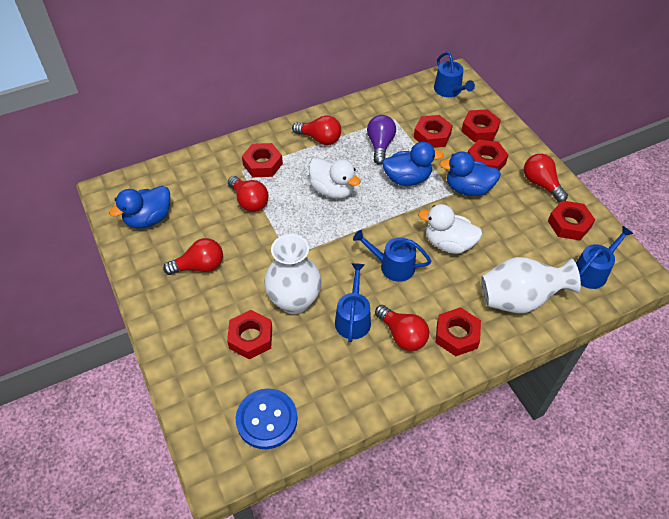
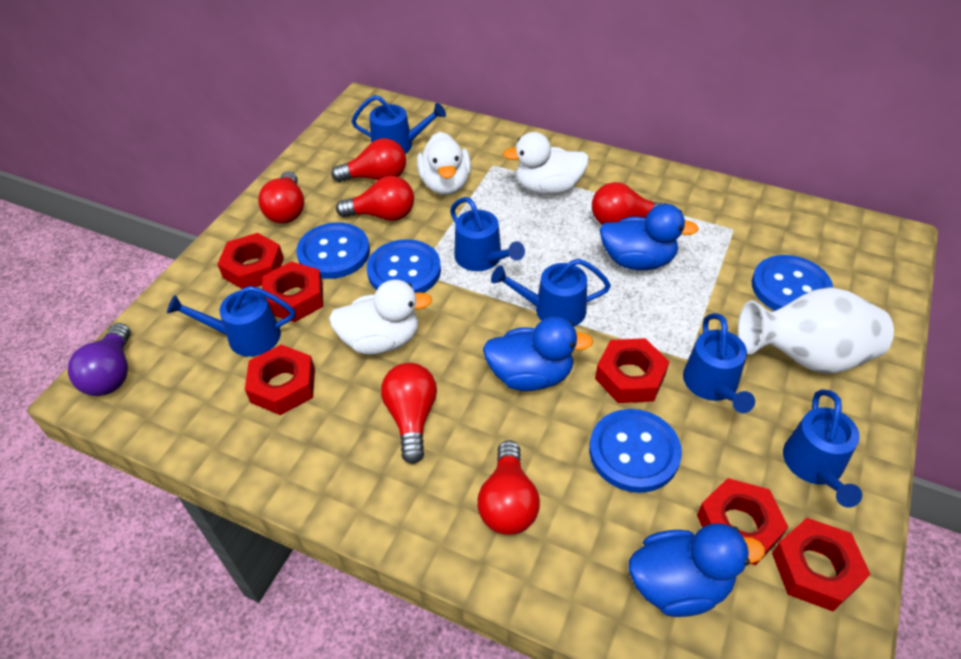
blue button: [236,389,297,449] = 1 -> [296,223,370,279] [367,239,441,293] [589,409,682,493] [752,255,833,311] = 4
blue watering can: [335,263,371,342] [353,230,431,282] [434,52,475,97] [576,226,634,289] = 4 -> [167,286,295,357] [351,95,446,154] [450,197,525,271] [491,259,611,327] [683,313,755,413] [783,389,862,507] = 6
red light bulb: [163,238,223,275] [228,176,269,212] [292,115,341,145] [375,305,429,351] [524,154,568,202] = 5 -> [258,171,304,224] [331,138,406,182] [336,176,414,221] [381,363,437,464] [477,440,540,535] [592,182,667,225] = 6
red nut: [227,310,272,360] [242,143,283,177] [414,115,453,148] [435,307,481,356] [461,109,501,142] [468,140,508,171] [548,200,595,240] = 7 -> [218,233,284,289] [245,344,315,415] [262,261,323,322] [595,338,669,403] [697,478,788,565] [772,518,871,611] = 6
white duck: [309,158,361,199] [418,204,483,254] = 2 -> [329,280,432,355] [417,132,471,195] [503,132,589,195] = 3
white vase: [264,234,322,314] [481,257,581,313] = 2 -> [738,287,894,374] = 1

